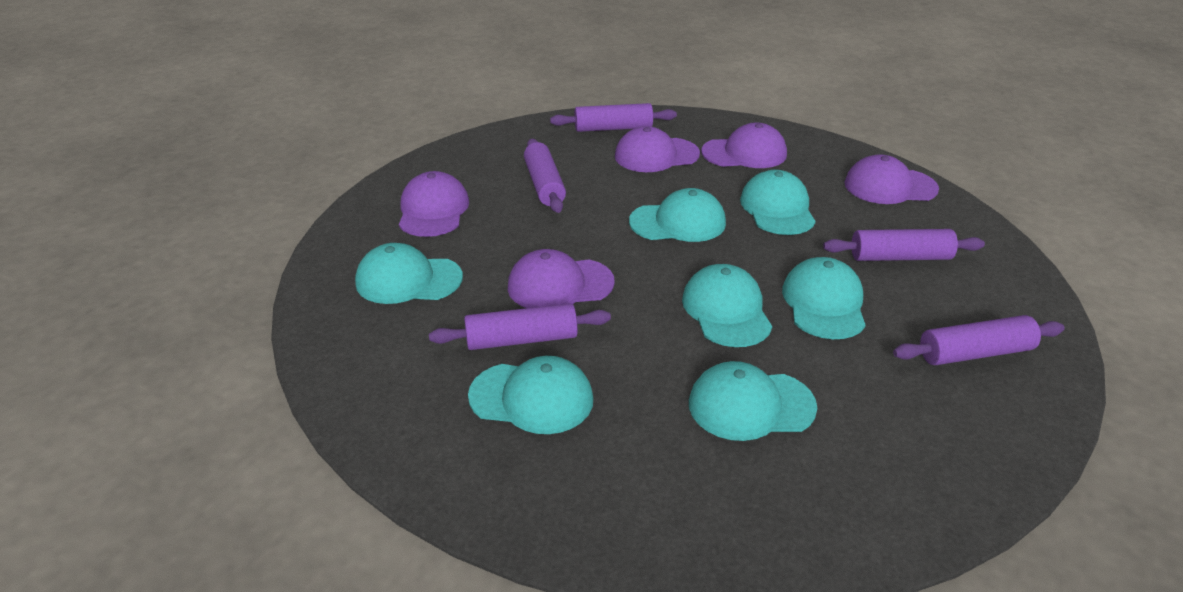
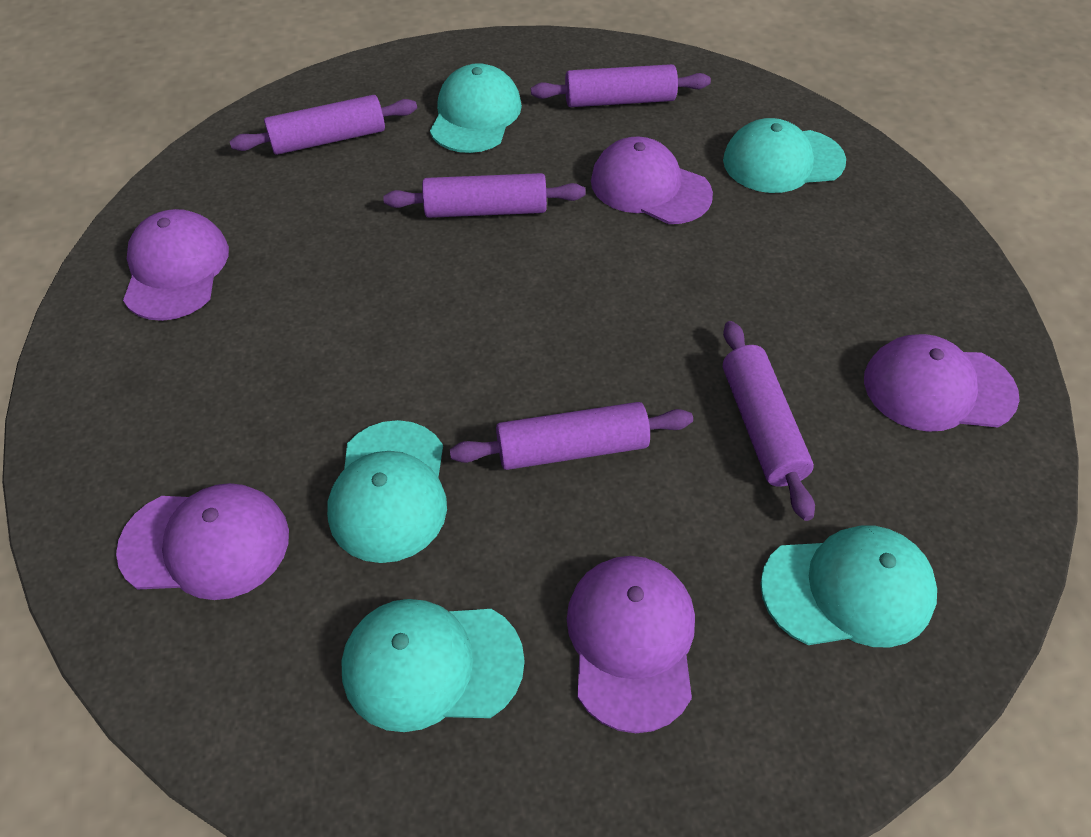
turquoise cap: [355,243,463,304] [468,356,593,434] [629,188,726,242] [682,264,773,347] [689,361,817,441] [740,170,816,235] [782,257,866,339] = 7 -> [327,420,447,563] [341,599,525,732] [430,63,522,153] [723,118,846,193] [760,525,937,647] = 5

